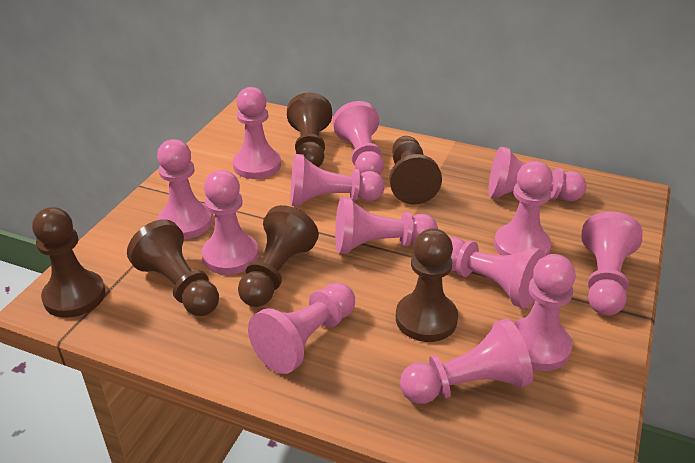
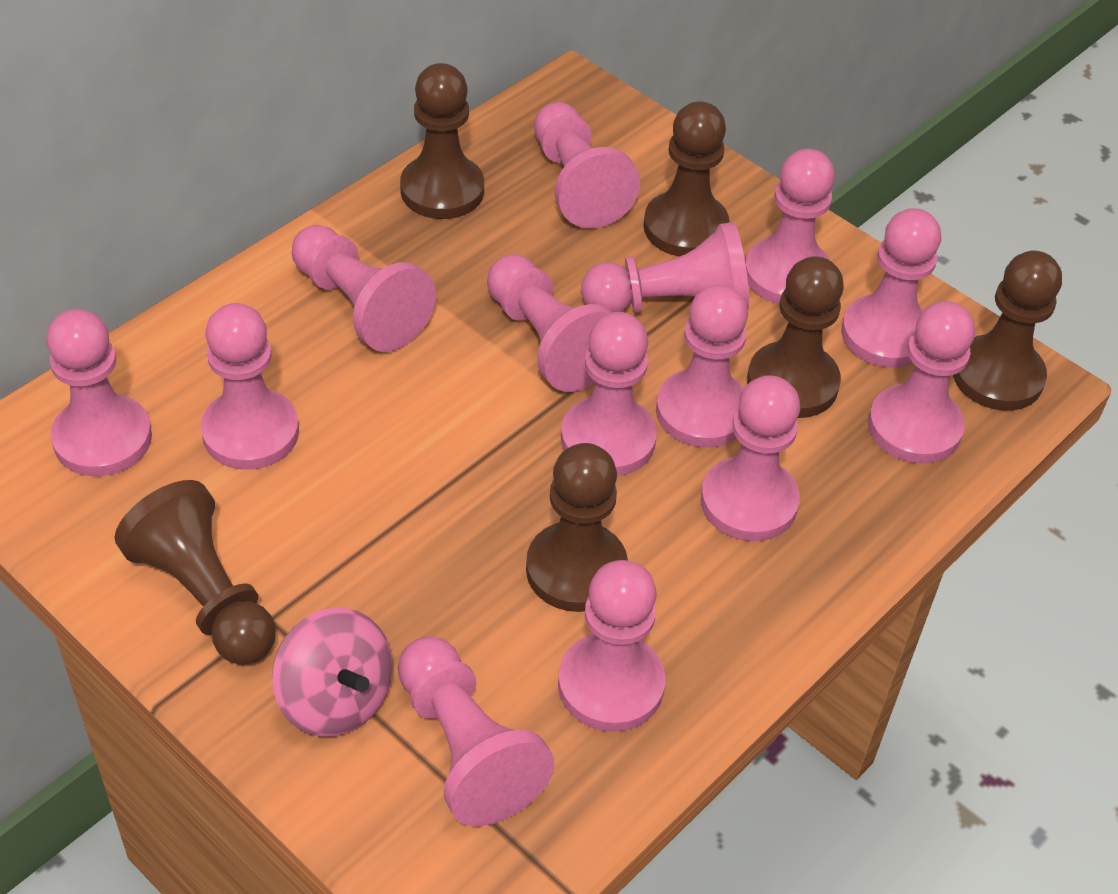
pink pawn: [157,139,212,239] [201,170,259,275] [233,87,281,179] [248,283,355,374] [290,154,385,206] [333,101,384,175] [335,197,438,254] [400,318,533,404] [450,237,546,309] [488,147,587,201] [494,161,553,256] [513,254,576,371] [581,211,642,316] = 13 -> [46,309,152,476] [201,303,299,470] [292,225,436,352] [398,636,554,826] [487,254,612,392] [534,102,640,228] [558,560,665,732] [561,312,657,476] [581,222,749,313] [656,284,748,448] [701,375,800,541] [745,149,835,304] [841,208,941,368] [868,301,975,464] = 14
pink spinning top: none = 0 -> [272,608,393,737] = 1

